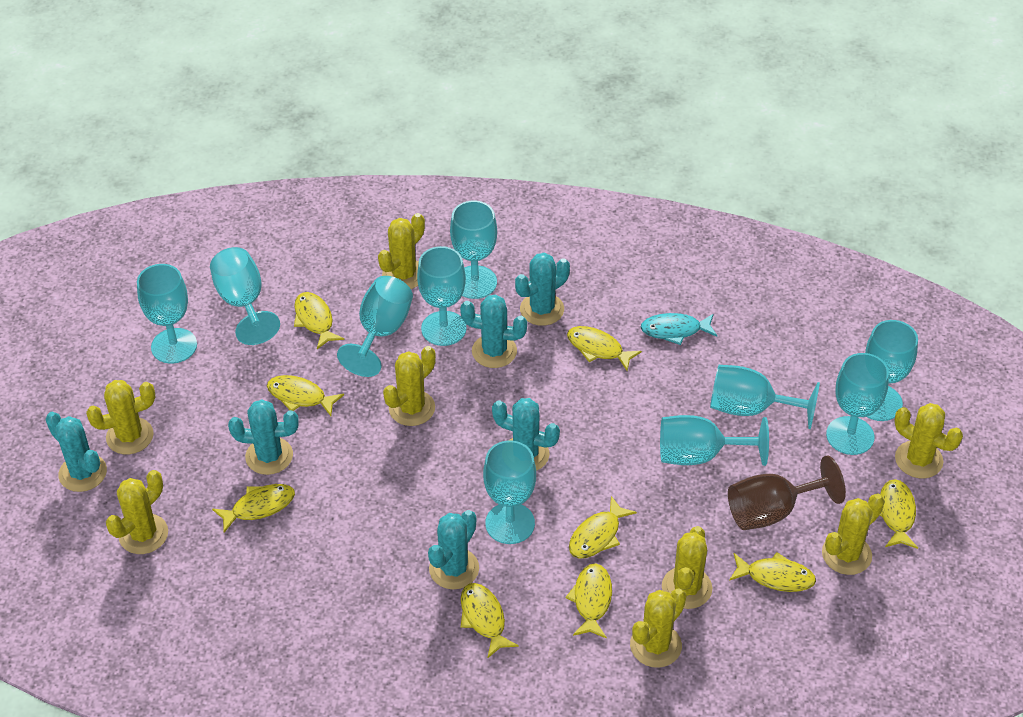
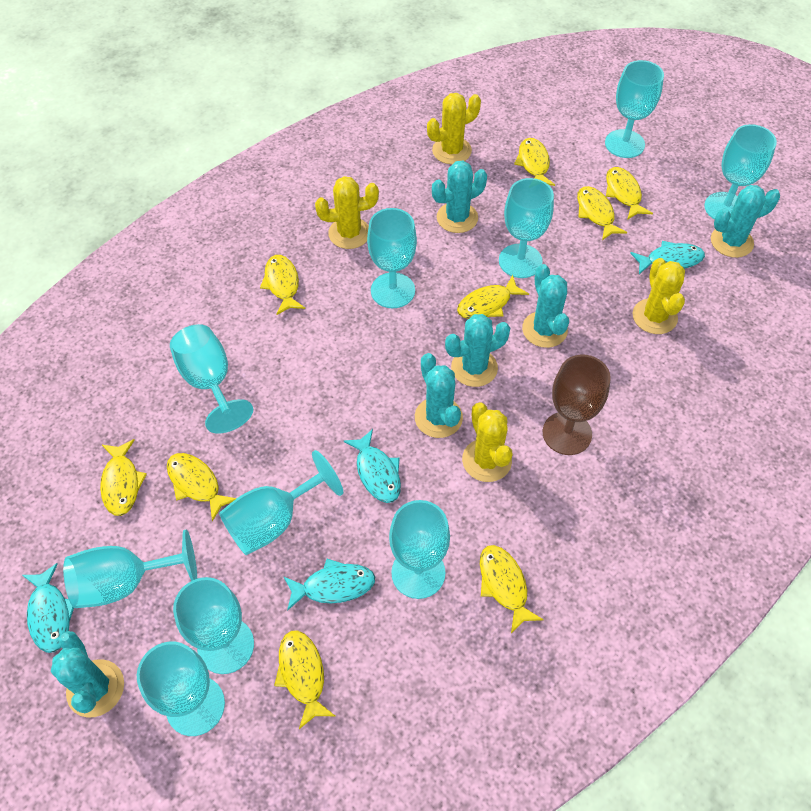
turquoise fish: [640,313,717,345] = 1 -> [22,563,74,653] [283,559,375,611] [343,429,401,503] [630,241,705,274] = 4
yellow cactus: [86,380,155,454] [106,470,168,554] [378,213,425,289] [383,346,436,426] [630,588,686,668] [662,526,712,609] [822,493,884,575] [895,403,963,478] = 8 -> [315,176,379,249] [427,93,481,164] [462,402,513,482] [633,258,685,334] = 4

